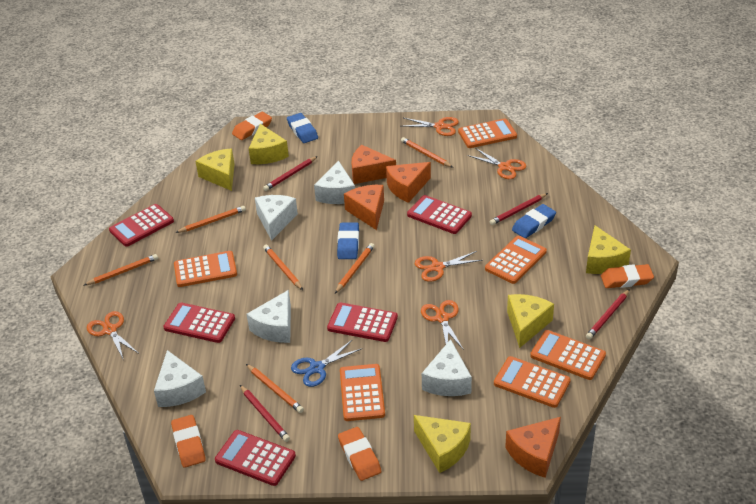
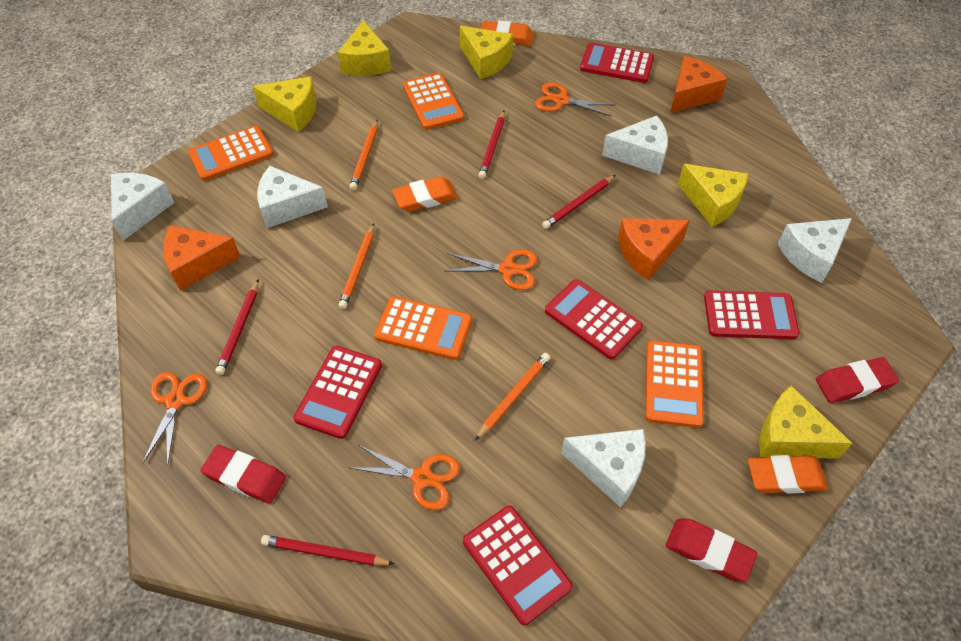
blue eraser: [287,113,318,143] [337,222,359,259] [512,204,556,238] = 3 -> none = 0
blue scissors: [291,340,362,387] = 1 -> none = 0
orange calculator: [174,251,237,287] [340,364,385,421] [458,118,517,148] [485,236,547,284] [494,356,571,408] [530,330,606,380] = 6 -> [188,126,274,181] [374,296,472,360] [403,73,464,130] [645,340,704,428] = 4
orange cheese: [344,185,384,230] [351,145,396,184] [386,162,431,203] [505,417,561,478] = 4 -> [163,225,241,291] [618,218,690,280] [670,56,727,113] = 3
orange eraser: [171,415,206,468] [232,112,272,140] [338,427,381,481] [601,264,654,288] = 4 -> [392,176,458,212] [481,20,534,46] [748,455,828,494] = 3
orange pencil: [84,254,158,285] [175,206,246,233] [246,364,304,413] [263,245,303,290] [335,243,375,293] [401,137,453,168] = 6 -> [338,224,374,309] [349,120,378,190] [475,353,550,441] = 3
orange scissors: [86,311,138,358] [404,117,459,136] [415,251,483,282] [421,300,464,350] [467,148,526,179] = 5 -> [142,372,207,466] [351,445,460,510] [446,250,537,290] [535,82,615,116] = 4
red eraser: none = 0 -> [201,445,286,504] [666,519,757,582] [816,357,899,403] = 3

